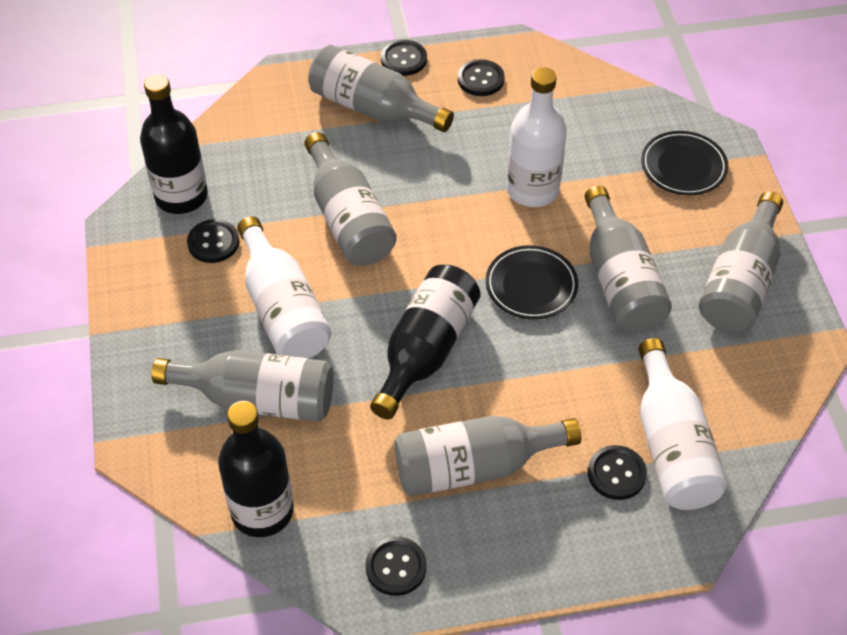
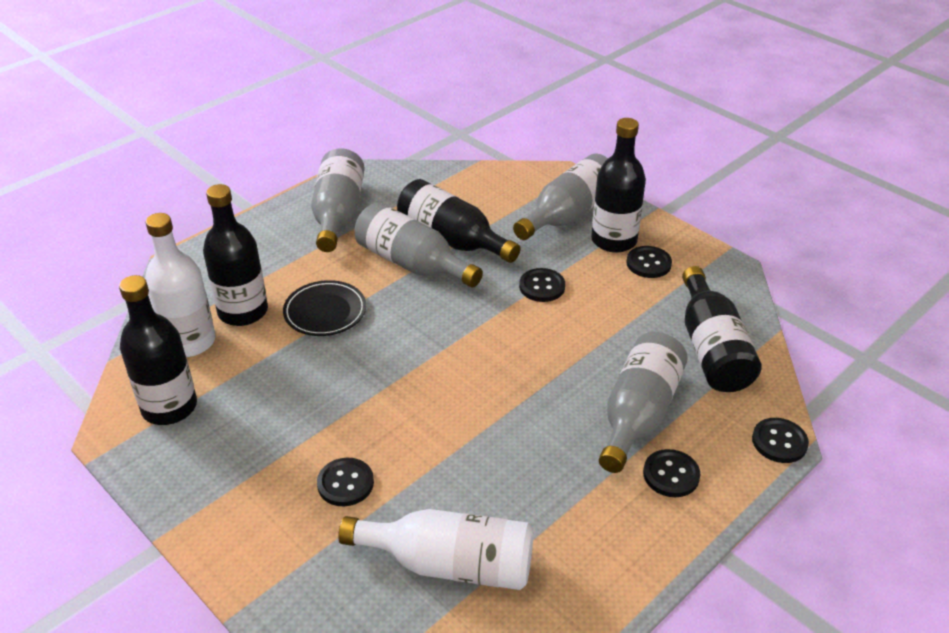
black bottle: [140,74,208,214] [218,401,294,537] [370,265,481,420] = 3 -> [119,275,197,425] [203,184,268,326] [397,179,521,263] [591,118,646,253] [682,266,762,392] = 5
black plate: [486,245,578,320] [641,131,728,196] = 2 -> [283,280,366,336] = 1
grey bottle: [152,350,334,422] [304,132,397,266] [308,45,454,132] [394,416,581,496] [585,186,672,333] [699,191,783,332] = 6 -> [311,148,365,252] [355,202,483,287] [513,154,608,240] [599,332,688,473] = 4
white bottle: [237,216,331,358] [507,67,567,207] [638,338,727,510] = 3 -> [145,213,216,357] [338,509,534,590] = 2

